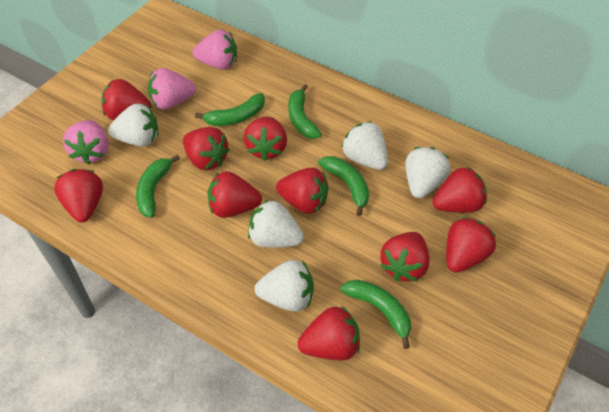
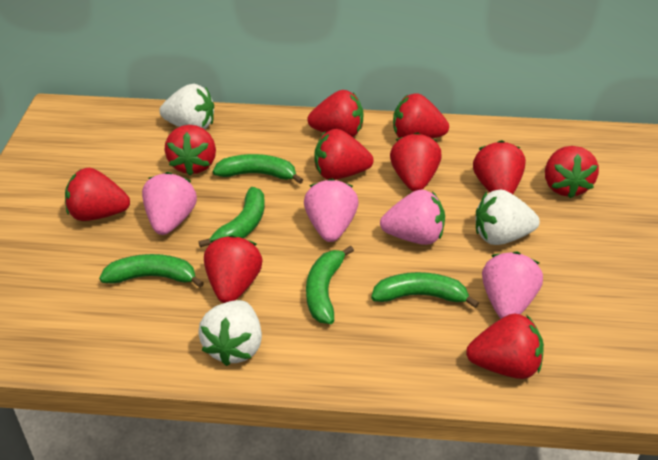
pink strawberry: [63,120,109,165] [148,68,196,110] [193,30,237,69] = 3 -> [142,172,197,235] [304,178,359,242] [380,189,445,245] [482,252,543,318] = 4
white strawberry: [108,104,158,146] [248,200,304,248] [255,260,314,311] [341,121,388,170] [405,147,450,198] = 5 -> [159,84,214,129] [198,300,262,366] [476,189,540,245] = 3

